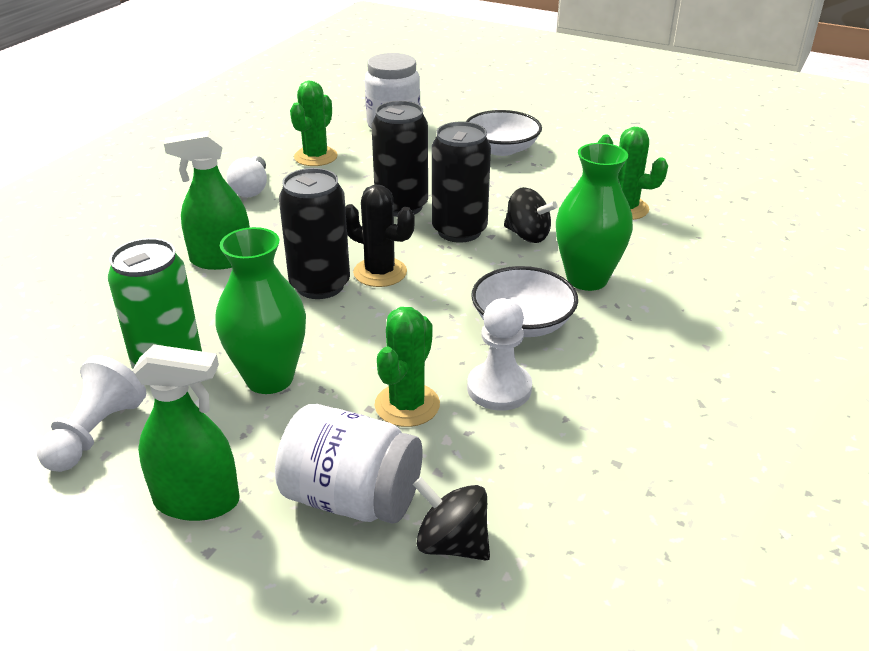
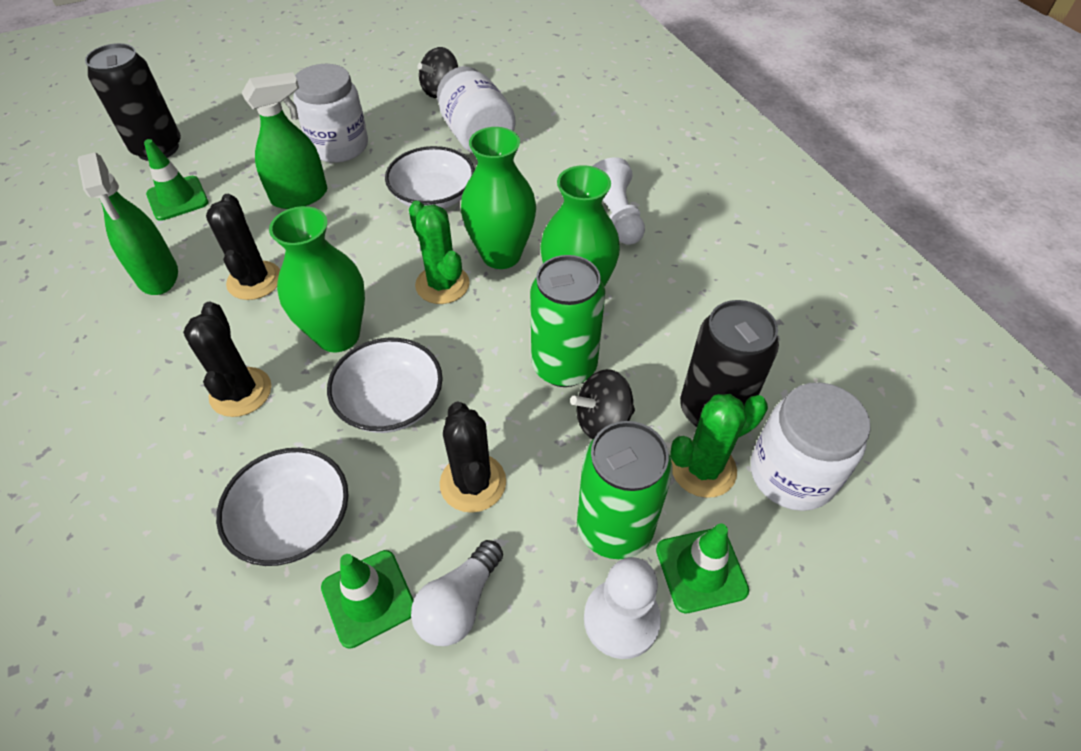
black cactus: [345,184,415,287] = 1 -> [183,301,271,417] [206,194,280,300] [440,401,506,513] = 3
black can: [279,168,350,299] [372,101,428,217] [432,122,491,243] = 3 -> [85,43,181,161] [680,300,779,427] = 2
green cactus: [290,81,338,166] [375,307,440,427] [598,127,668,220] = 3 -> [409,201,470,304] [670,394,768,498] = 2
green can: [108,238,202,369] = 1 -> [530,255,605,387] [577,421,673,559] = 2
green traffic cone: none = 0 -> [144,139,209,221] [321,550,414,649] [656,523,749,613] = 3
green vase: [215,227,306,394] [556,143,633,291] = 2 -> [269,206,365,352] [461,127,536,269] [540,165,620,287] = 3
white bowl: [465,110,542,156] [471,266,578,337] = 2 -> [216,448,349,566] [327,338,443,433] [385,146,475,209] = 3
white jar: [275,404,423,524] [365,53,420,129] = 2 -> [293,64,368,163] [437,66,516,154] [751,382,871,511] = 3

